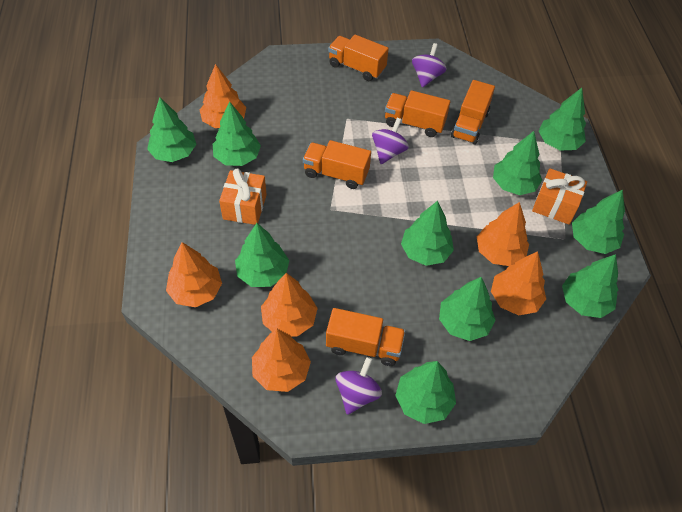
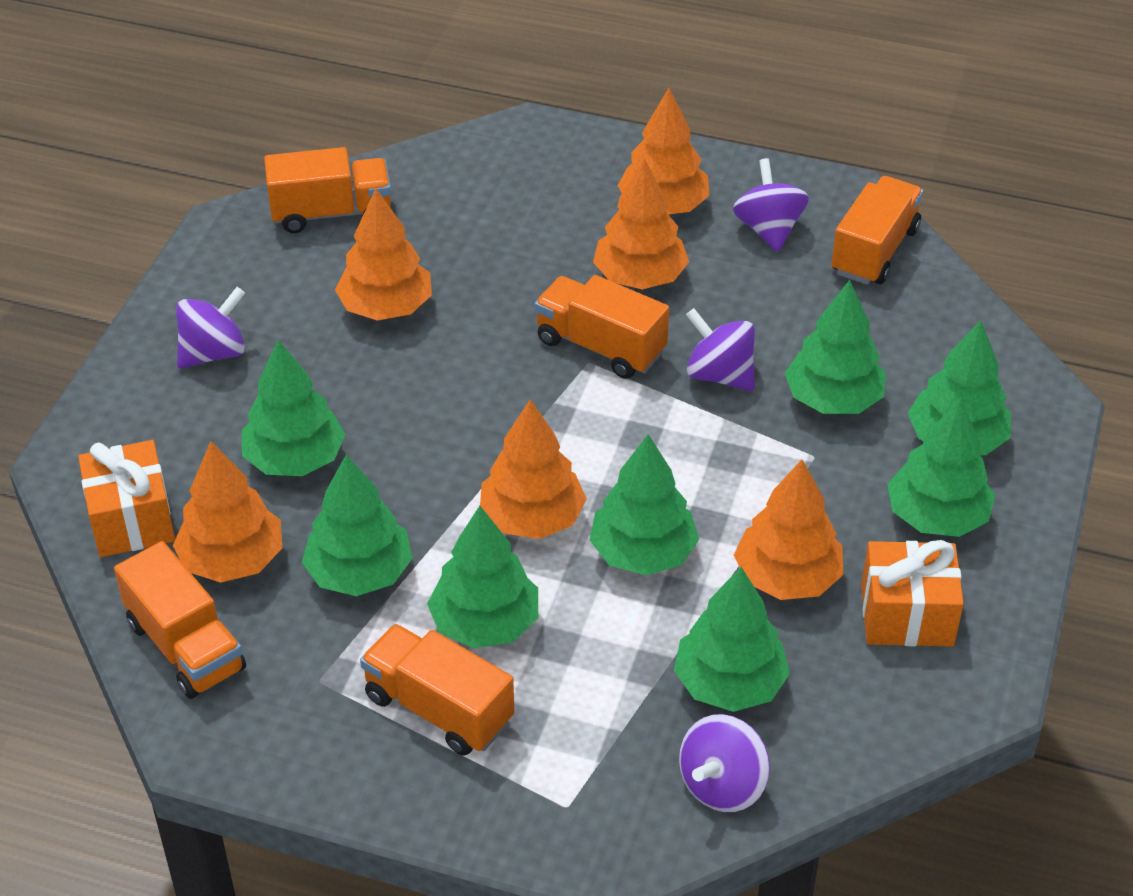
green tree: [147,97,196,162] [213,101,261,166] [235,223,290,287] [395,361,456,424] [401,201,454,266] [439,277,495,341] [493,131,542,195] [539,88,586,151] [562,254,618,318] [572,189,625,254] = 10 -> [242,340,346,476] [302,455,413,596] [427,506,538,648] [590,434,699,575] [674,567,790,712] [785,280,886,414] [887,398,995,537] [908,320,1011,455] = 8
purple spinning top: [335,357,382,415] [372,118,409,164] [412,43,447,88] = 3 -> [176,287,245,369] [679,714,770,812] [686,308,755,391] [733,158,809,252] = 4

